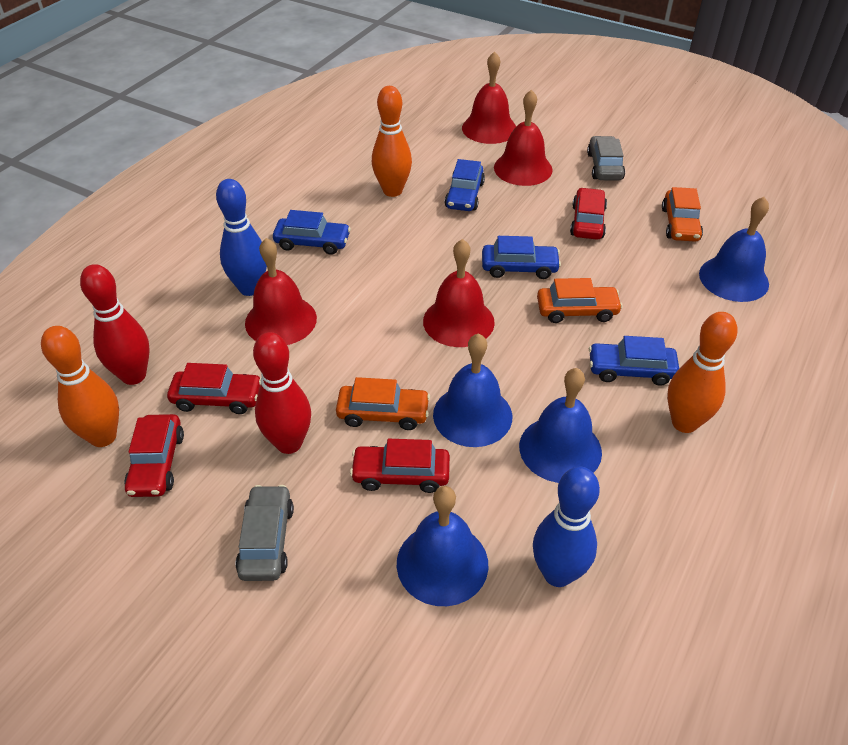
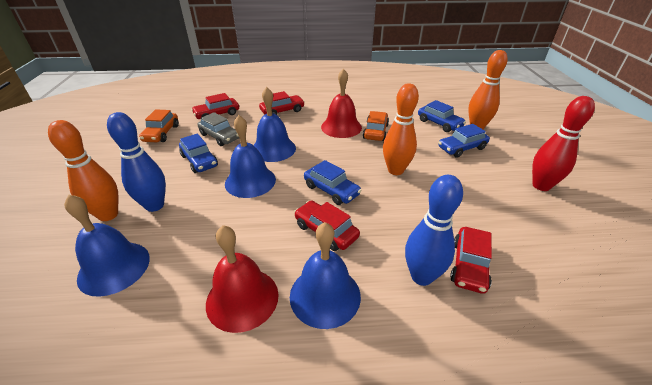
grey car: [236,485,294,581] [587,136,625,181] = 2 -> [198,112,239,146] = 1
orange car: [336,377,430,430] [537,278,623,323] [662,187,703,242] = 3 -> [139,109,179,142] [363,111,389,141] = 2
red bell: [245,238,317,345] [423,239,495,347] [462,51,516,144] [494,89,552,186] = 4 -> [206,225,279,333] [321,68,362,138] = 2
red bowling pin: [80,264,150,385] [253,332,311,454] = 2 -> [532,96,595,191] = 1

